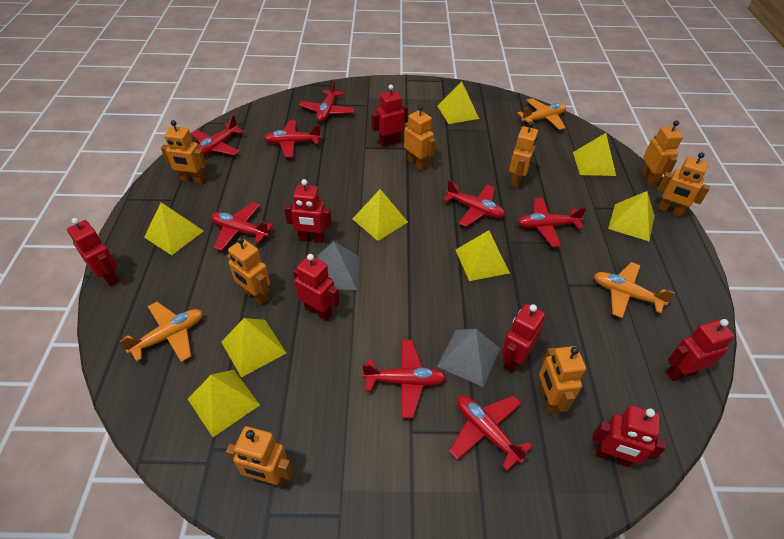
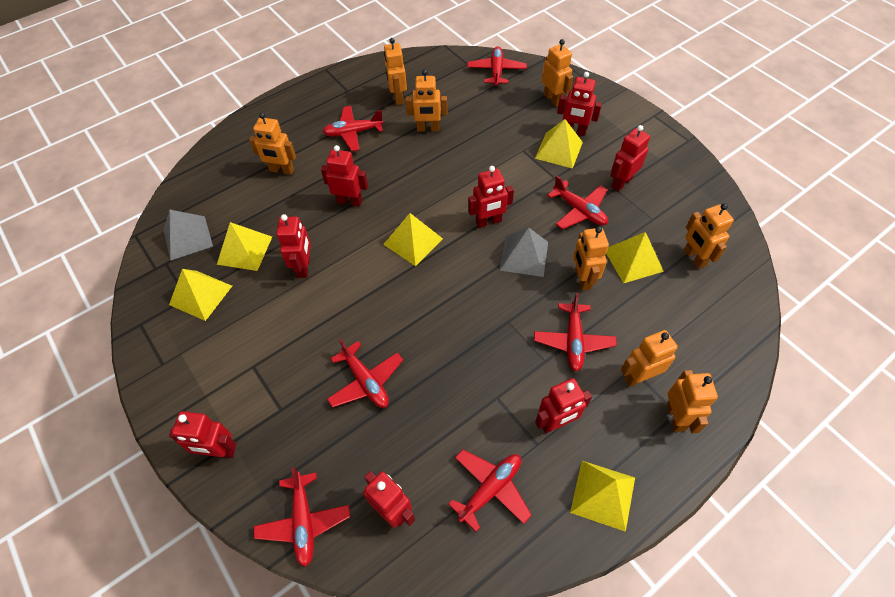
orange plane: [120,302,203,362] [518,98,566,130] [594,262,675,318] = 3 -> none = 0
red plane: [191,115,244,156] [211,202,273,251] [264,120,322,158] [299,80,355,122] [362,340,446,418] [443,180,505,227] [449,395,533,471] [518,198,587,247] = 8 -> [253,467,350,567] [323,106,384,151] [327,339,403,408] [448,450,532,532] [467,46,527,87] [534,293,617,371] [547,176,608,230] = 7
red robot: [67,218,119,287] [284,179,332,243] [293,254,339,321] [371,85,408,147] [501,304,545,372] [592,405,666,467] [666,319,735,381] = 7 -> [169,411,236,458] [276,214,311,278] [321,145,368,207] [363,471,415,528] [468,166,514,228] [535,378,592,433] [557,72,602,136] [610,125,650,191] = 8
yellow pyramid: [144,203,204,255] [188,370,260,437] [221,318,286,378] [353,189,408,241] [438,82,479,124] [456,230,510,281] [573,133,616,176] [608,191,655,241] = 8 -> [169,269,232,321] [217,222,272,271] [383,213,443,266] [535,119,583,169] [570,461,635,532] [606,232,664,284] = 6

